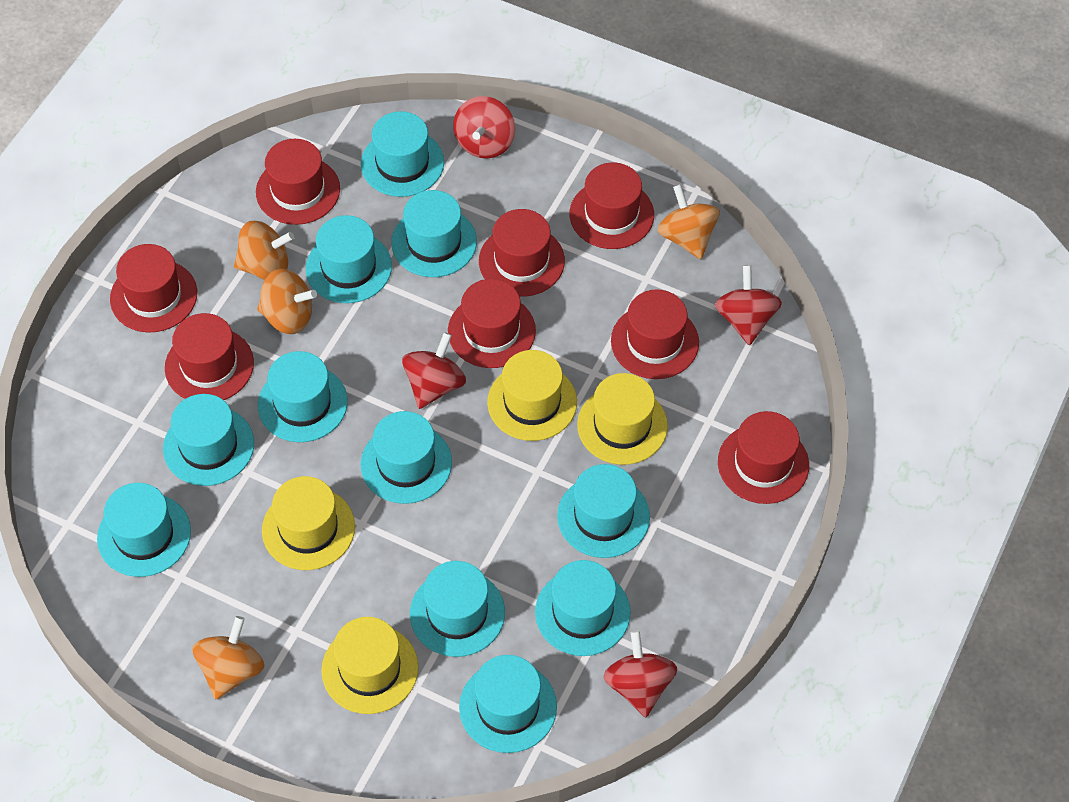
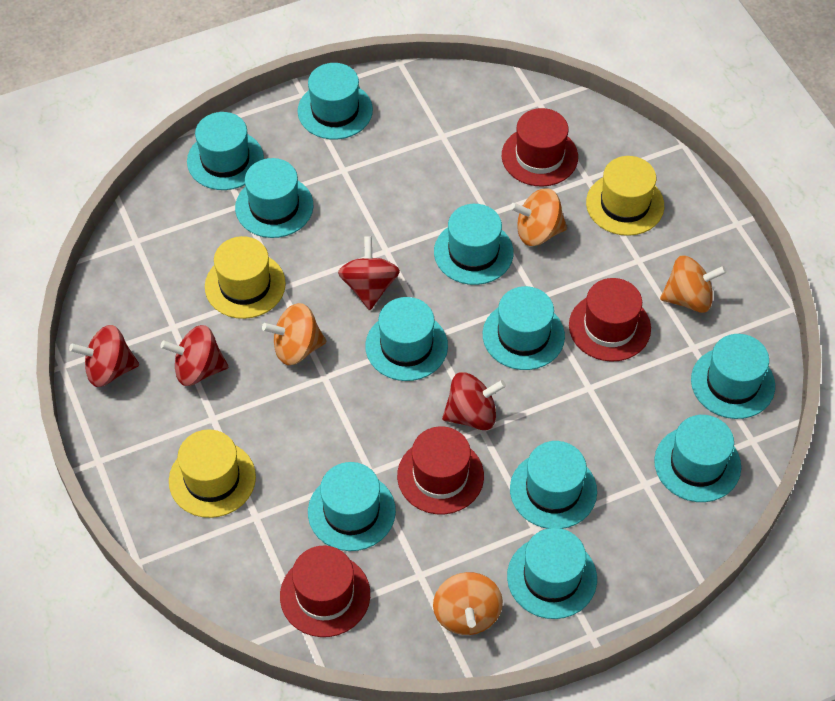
red hat: [110,244,197,333] [165,313,254,400] [256,139,340,225] [448,279,536,368] [479,209,565,297] [570,163,654,249] [611,289,699,379] [718,411,809,504] = 8 -> [280,546,370,637] [397,426,484,514] [502,108,578,187] [569,278,651,362] = 4
yellow hat: [262,476,355,570] [321,617,418,714] [487,350,577,441] [577,373,668,465] = 4 -> [169,429,256,518] [205,236,286,319] [586,156,664,236] = 3

